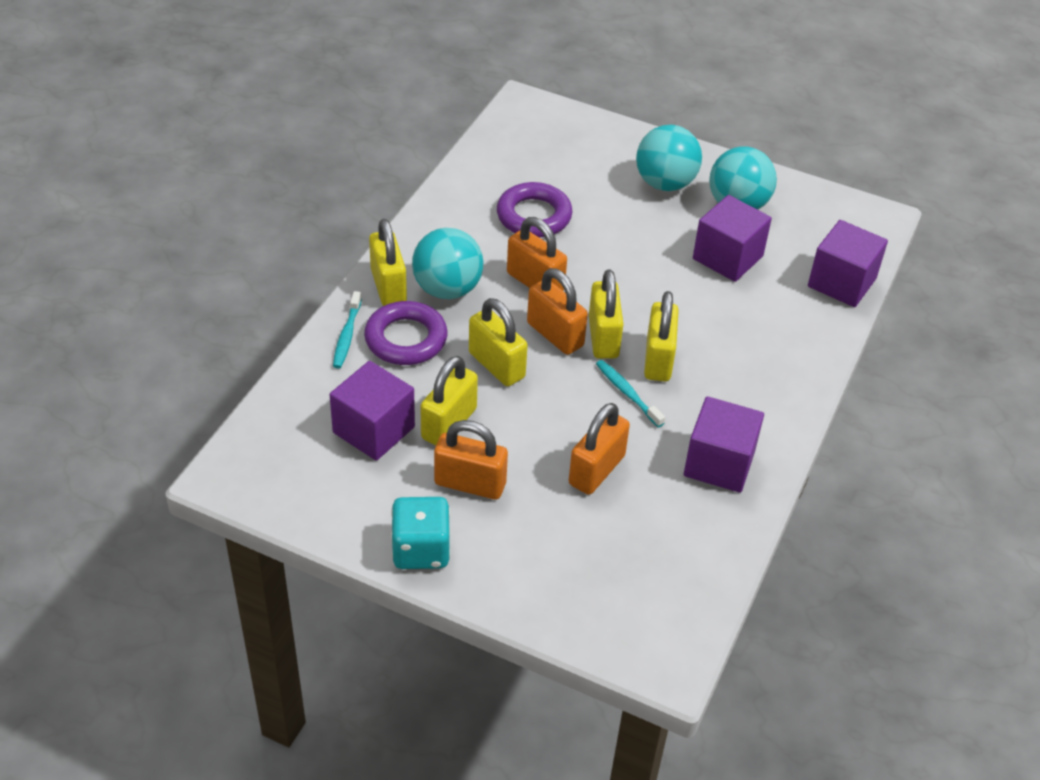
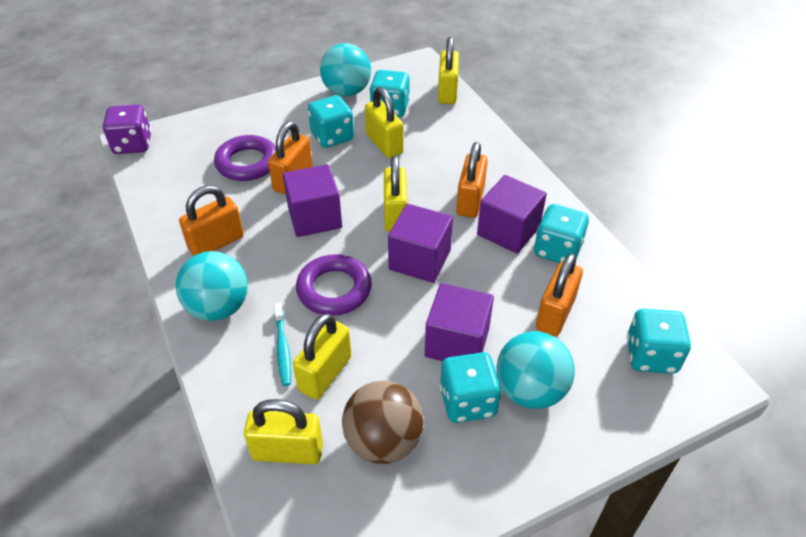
brown ball: none = 0 -> [342,381,424,464] = 1
purple dice: none = 0 -> [103,104,151,154] = 1
turquoise dice: [391,497,451,569] = 1 -> [308,95,354,148] [370,70,410,117] [440,352,502,423] [534,204,589,263] [627,309,691,374] = 5
turquoise toothbrush: [333,291,362,368] [596,360,665,427] = 2 -> [274,303,291,386] = 1

